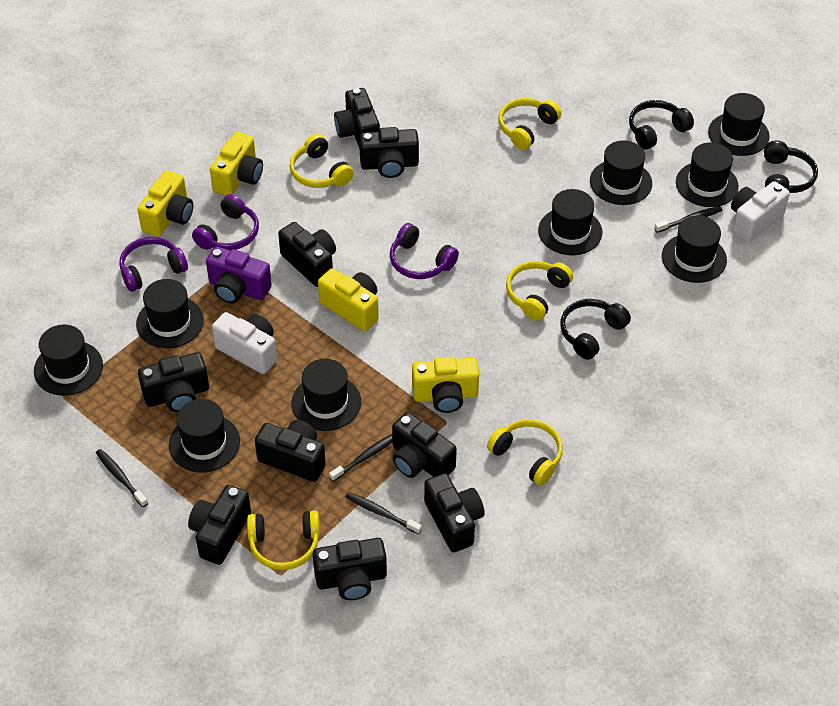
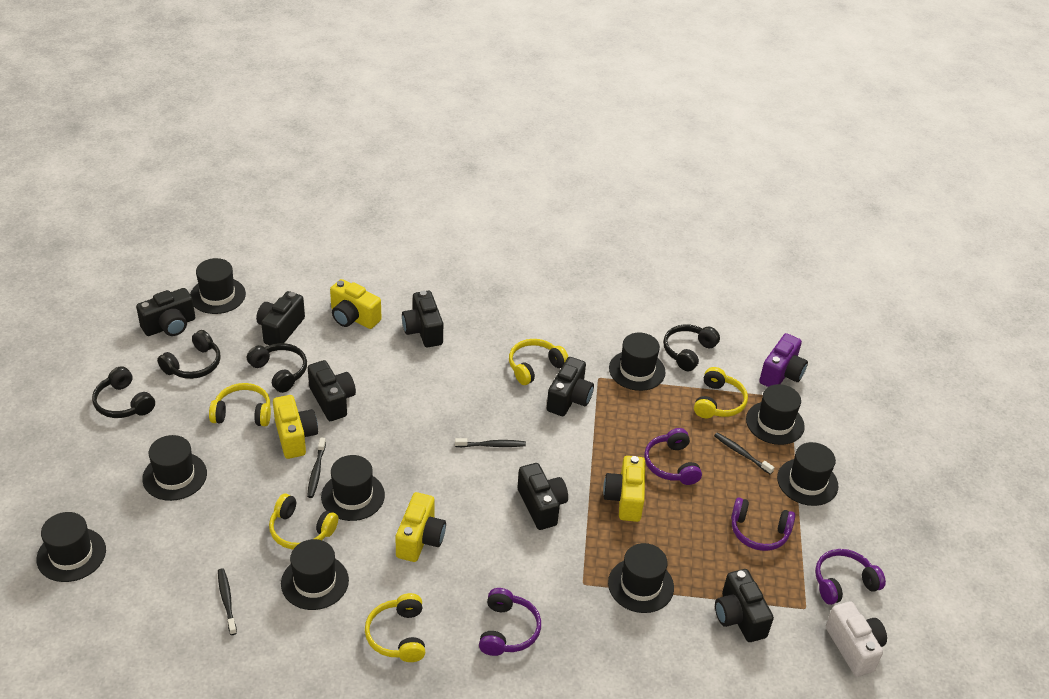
black camera: [138,352,209,412] [188,485,251,565] [255,420,326,482] [278,222,336,287] [313,538,387,600] [334,88,380,149] [359,127,419,178] [392,412,457,478] [424,473,484,553] = 9 -> [136,288,195,336] [256,291,305,345] [308,360,356,421] [402,291,443,347] [517,463,568,530] [547,357,594,416] [715,569,774,642] = 7
black headphones: [560,299,631,360] [629,100,694,150] [764,140,818,193] = 3 -> [92,366,155,418] [157,330,221,379] [247,343,307,393] [663,324,720,371] = 4
purple headphones: [120,237,188,292] [192,194,259,250] [390,223,459,279] = 3 -> [479,588,541,656] [644,428,702,485] [731,498,796,551] [815,549,886,605] = 4
white camera: [212,312,277,374] [731,181,790,243] = 2 -> [826,601,887,677] = 1

